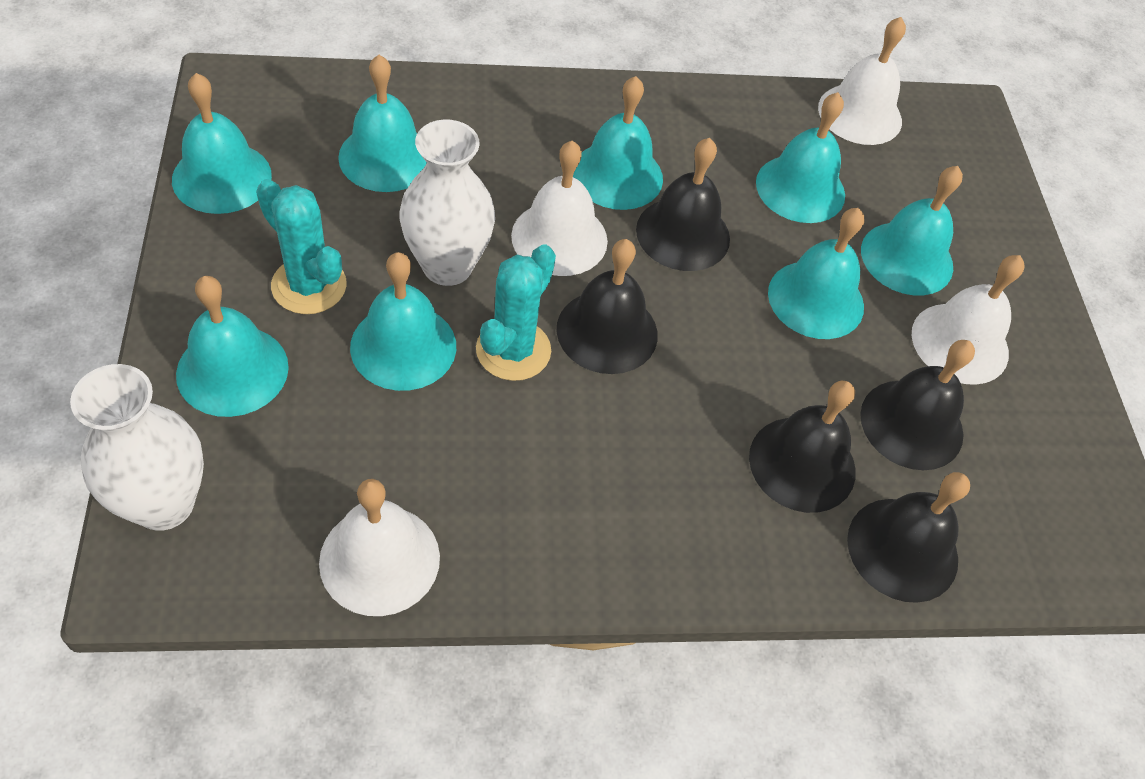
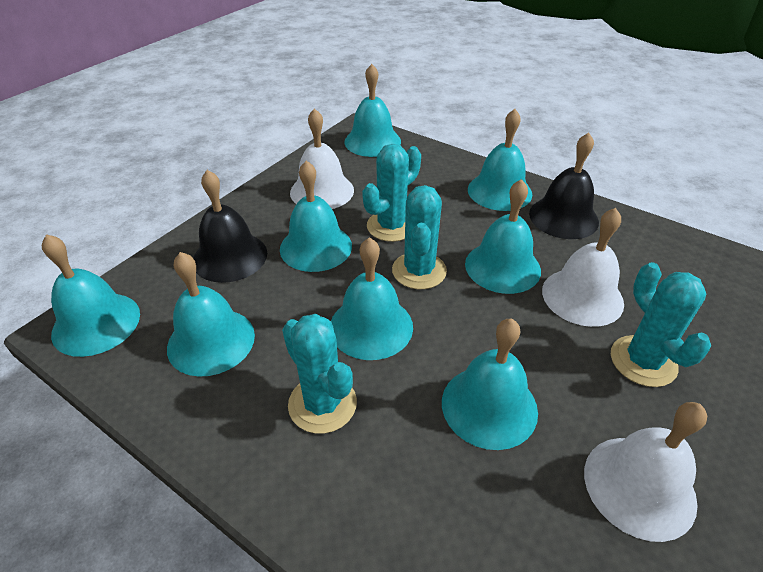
black bell: [557,239,658,374] [636,138,730,271] [749,381,856,513] [847,472,970,603] [860,340,975,470] = 5 -> [193,170,267,283] [529,133,599,239] = 2
turquoise cactus: [256,179,347,314] [476,244,556,381] = 2 -> [282,314,357,434] [362,144,421,242] [392,185,447,289] [611,262,711,387] = 4
white bell: [319,479,440,616] [511,141,608,276] [818,17,906,145] [912,255,1025,385] = 4 -> [290,108,354,209] [542,208,624,327] [584,402,707,542] = 3
white vase: [70,364,204,531] [400,120,495,286] = 2 -> none = 0

